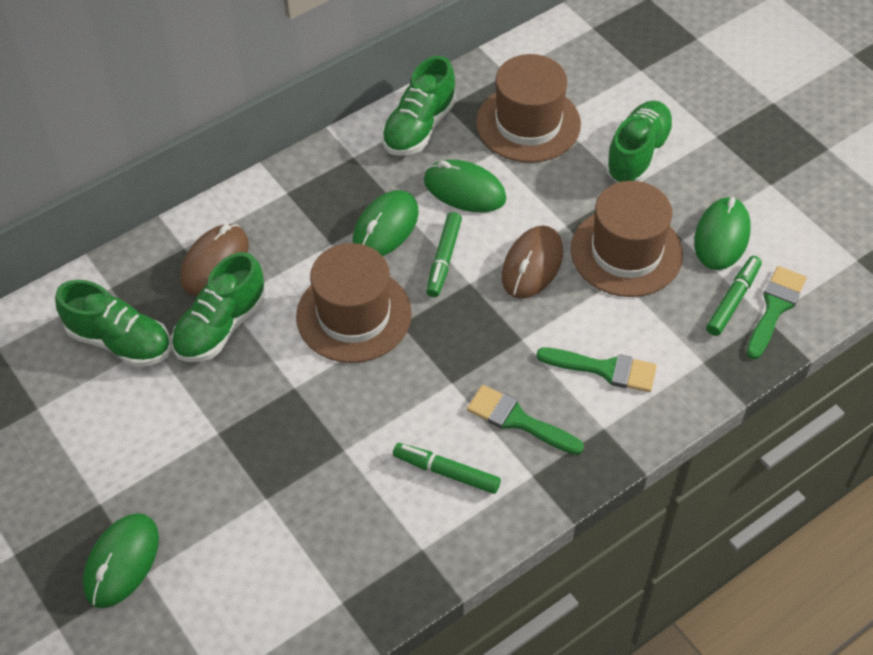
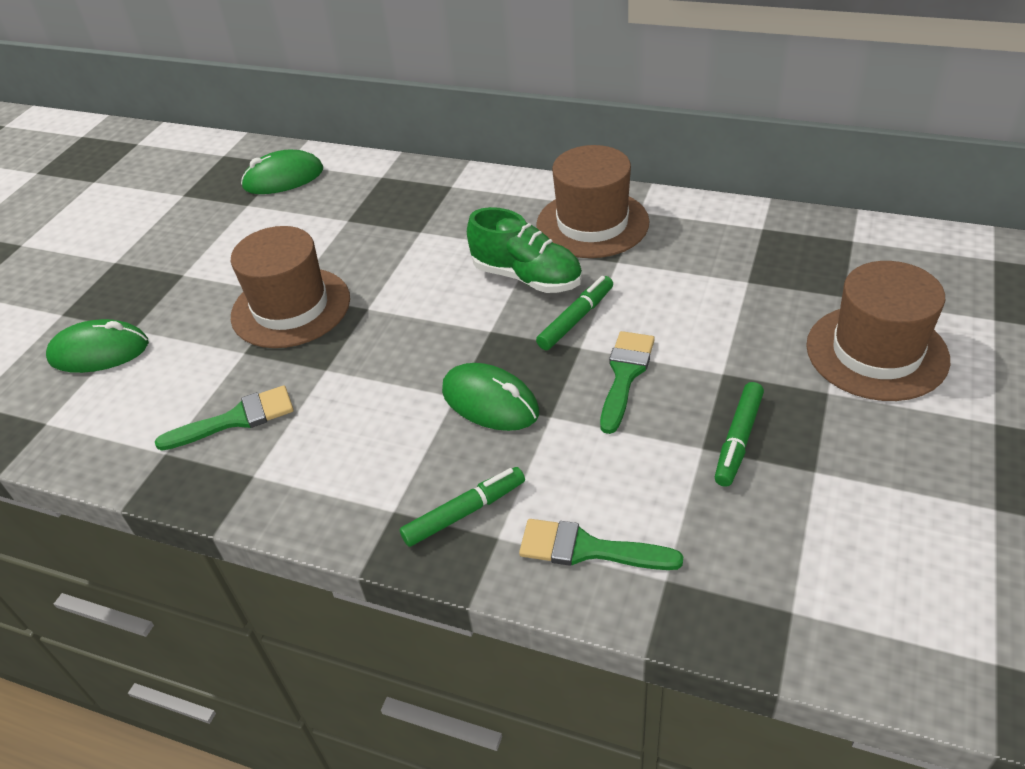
brown mouse: [180,224,249,295] [502,226,563,298] = 2 -> none = 0
green mouse: [83,513,159,608] [353,190,419,256] [424,160,507,212] [694,197,751,270] = 4 -> [46,319,149,373] [241,150,323,194] [442,363,539,431] = 3
green shoe: [55,280,171,367] [171,252,265,362] [382,56,456,156] [605,101,675,183] = 4 -> [467,207,582,293] = 1

